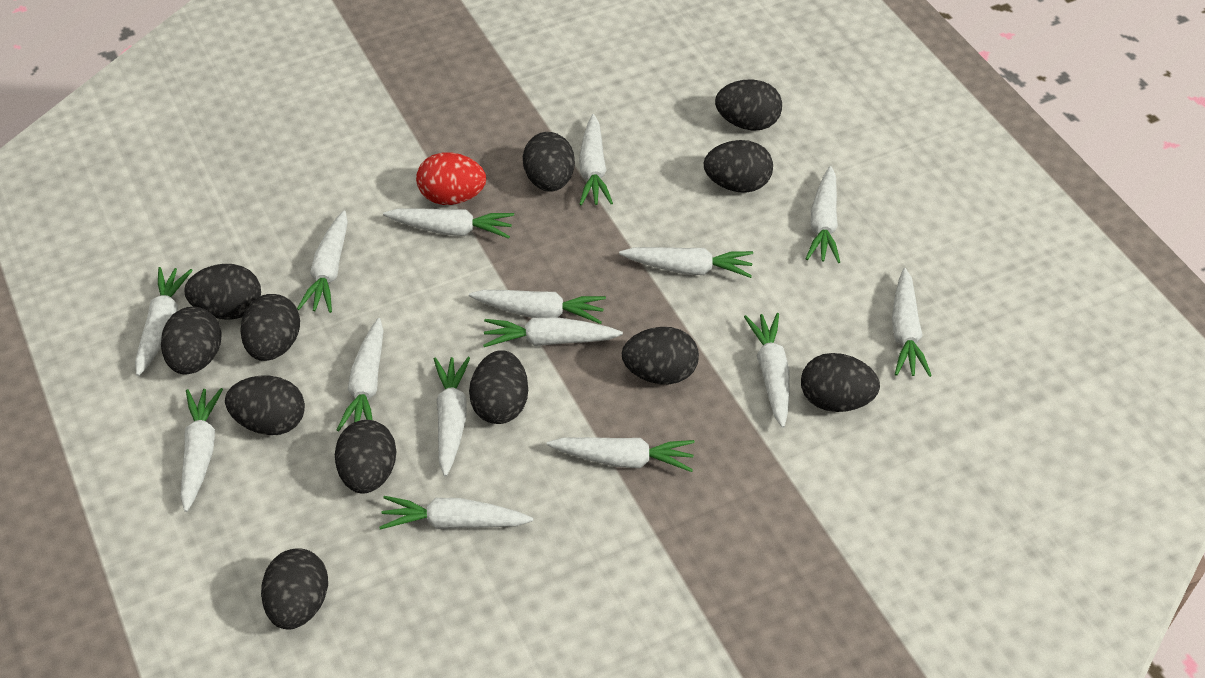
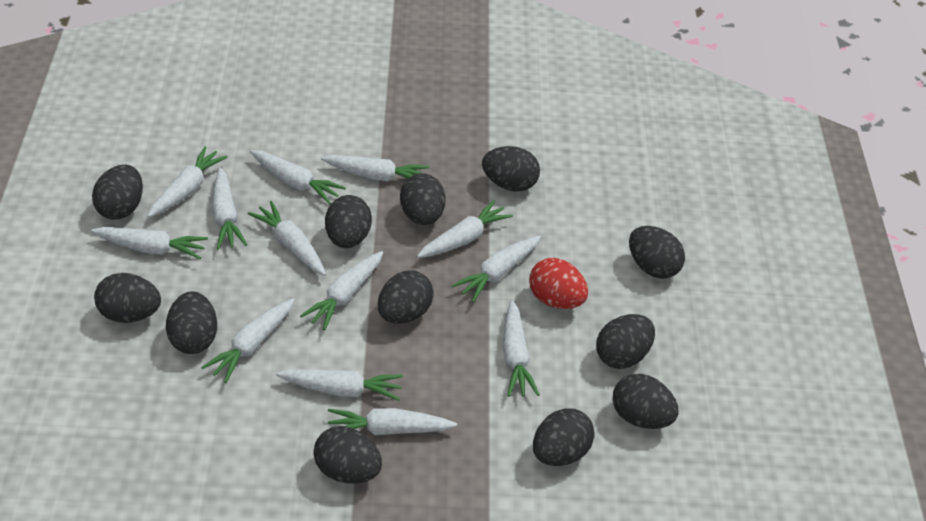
white carrot: [135,267,193,376] [180,388,223,512] [297,210,348,313] [337,318,383,431] [379,496,533,530] [383,208,514,239] [434,357,470,477] [469,290,606,324] [483,317,623,347] [547,437,695,472] [579,114,613,205] [619,247,753,278] [744,313,790,428] [806,166,840,263] [892,268,932,377] = 15 -> [91,227,208,259] [148,146,228,217] [201,298,295,383] [212,168,247,250] [248,201,326,276] [250,150,346,205] [276,369,403,401] [300,251,384,330] [321,155,430,181] [328,408,457,436] [417,200,513,258] [452,236,541,302] [503,300,540,397] = 13

